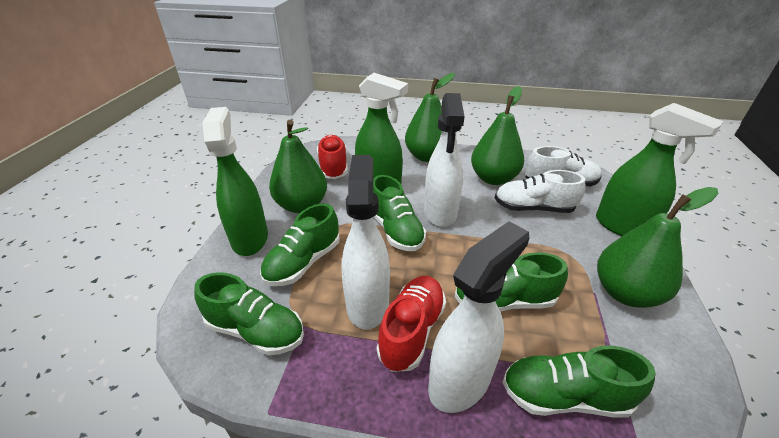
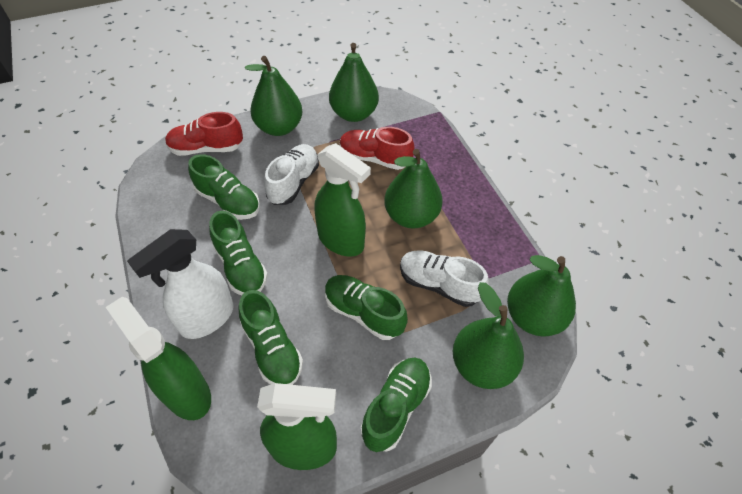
green pear: [269,120,327,213] [405,73,455,162] [471,86,524,185] [597,187,718,308] = 4 -> [245,56,302,136] [329,43,379,122] [384,149,443,229] [453,282,524,389] [507,255,576,337] = 5
white spray bottle: [342,155,390,330] [424,93,465,227] [428,221,529,413] = 3 -> [127,229,234,339] = 1

